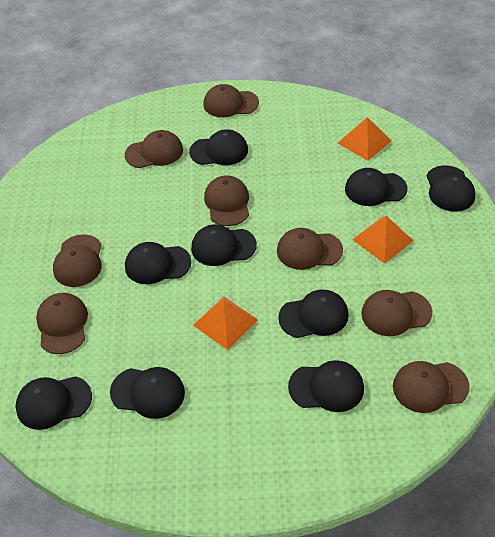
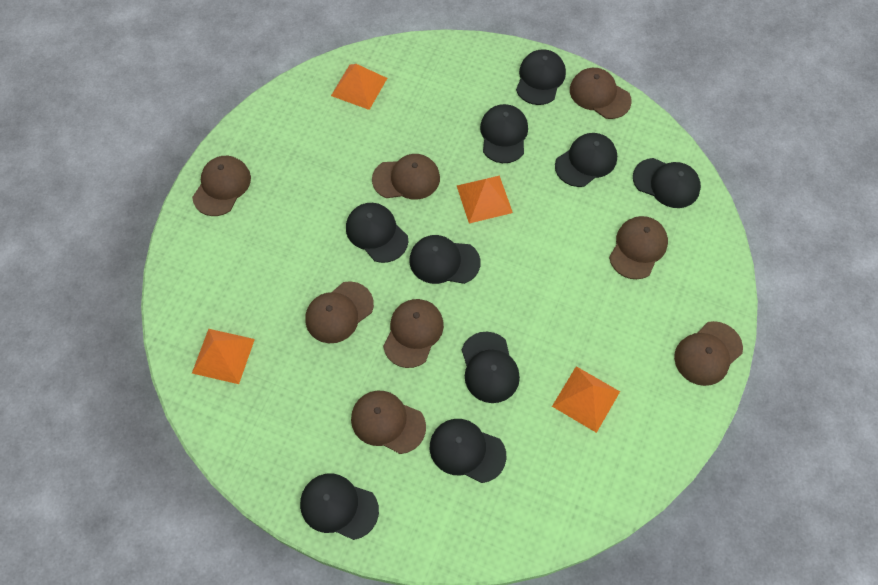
orange pyramid: [193,297,258,350] [338,117,392,161] [352,216,413,264] = 3 -> [192,329,255,384] [331,64,387,110] [457,175,513,223] [552,366,620,433] = 4

